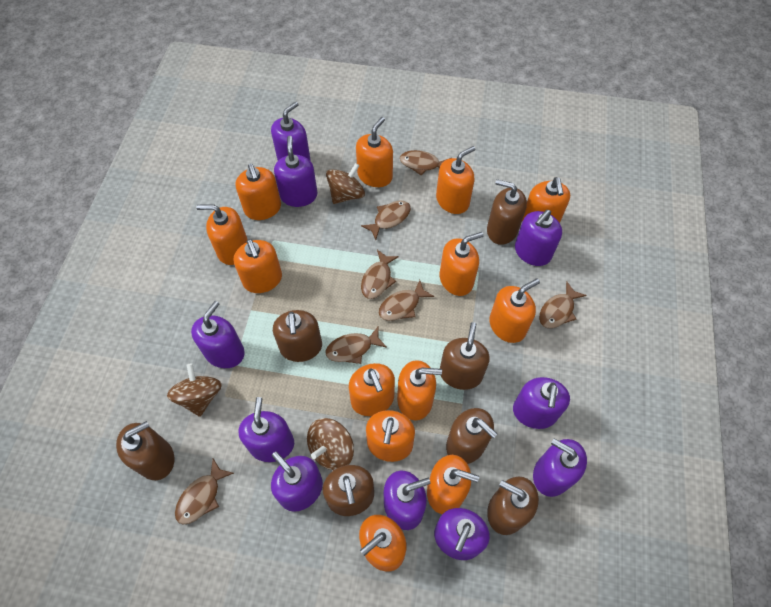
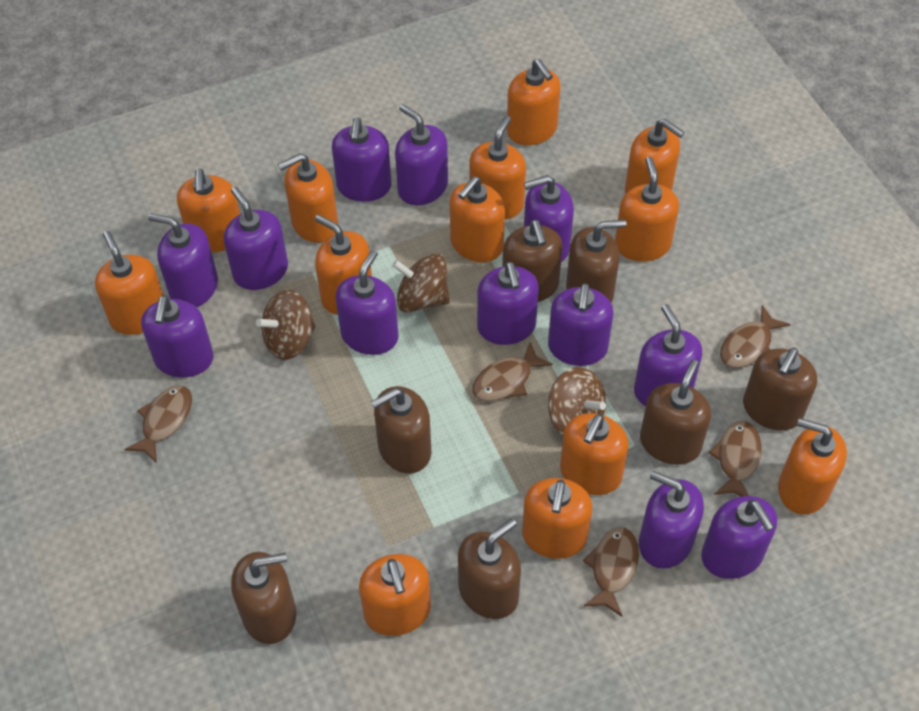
brown fish: [175,458,234,525] [326,327,387,364] [361,200,411,240] [361,250,399,299] [379,280,434,321] [400,150,450,176] [539,282,587,328] = 7 -> [124,385,192,463] [472,342,553,402] [583,527,639,617] [709,421,762,497] [720,305,790,368] = 5
purple soap dispenser: [191,301,245,368] [238,397,294,462] [271,101,310,160] [271,451,323,512] [274,136,318,207] [384,471,431,530] [434,508,490,560] [513,377,570,429] [515,210,562,266] [533,438,587,497] = 10 -> [141,295,214,378] [148,213,218,307] [224,187,288,290] [332,118,392,202] [336,250,398,355] [395,104,448,205] [477,262,539,345] [524,175,574,262] [548,283,613,366] [634,304,702,406] [639,471,704,569] [701,496,777,579] = 12

